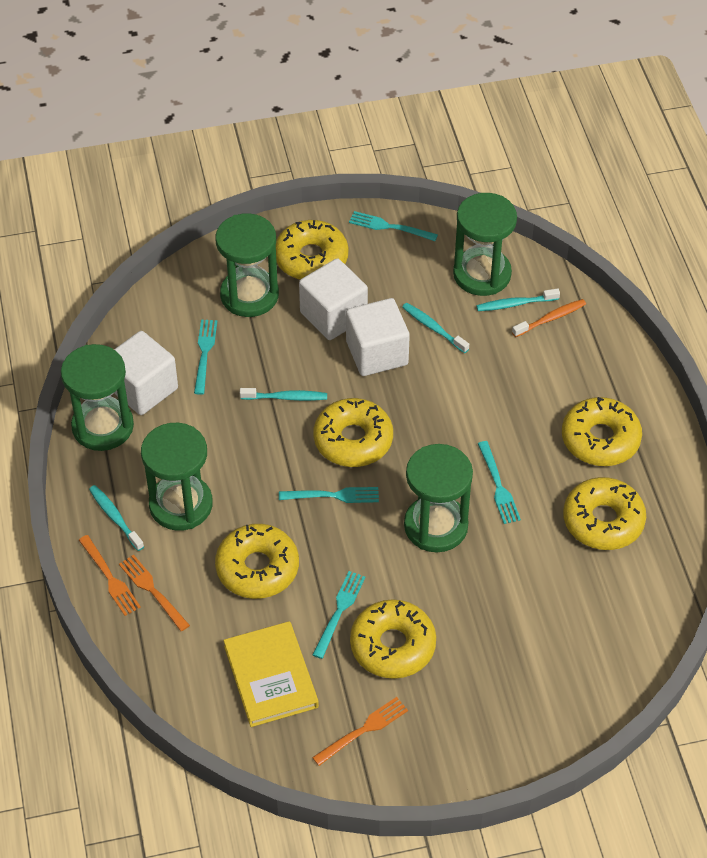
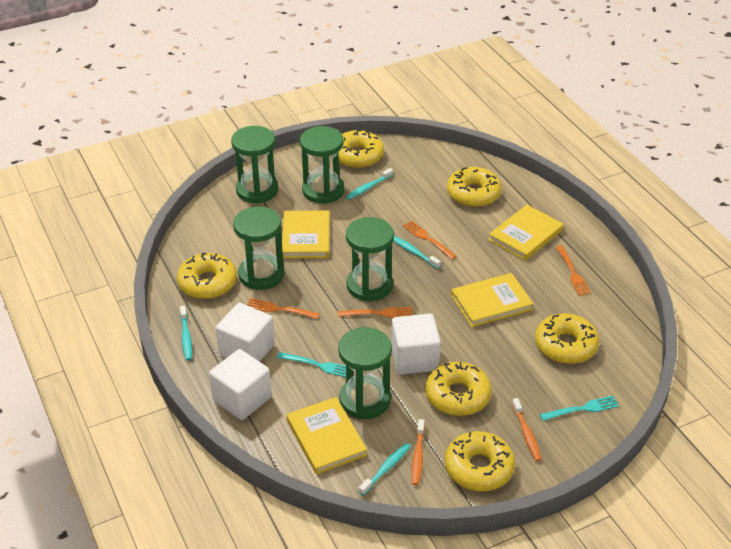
orange fork: [79,535,141,616] [119,555,190,631] [312,697,408,766] = 3 -> [247,298,320,319] [338,307,413,318] [403,221,457,260] [556,246,591,296] = 4
orange toothbrush: [512,299,586,337] = 1 -> [411,419,425,485] [512,398,542,461] = 2
turquoise fork: [194,320,217,395] [279,487,379,503] [312,571,366,659] [349,211,438,241] [478,441,521,524] = 5 -> [277,352,346,377] [540,396,619,421] = 2
yellow book: [224,621,319,727] = 1 -> [282,210,329,258] [287,397,367,474] [451,273,533,327] [489,205,563,261] = 4

